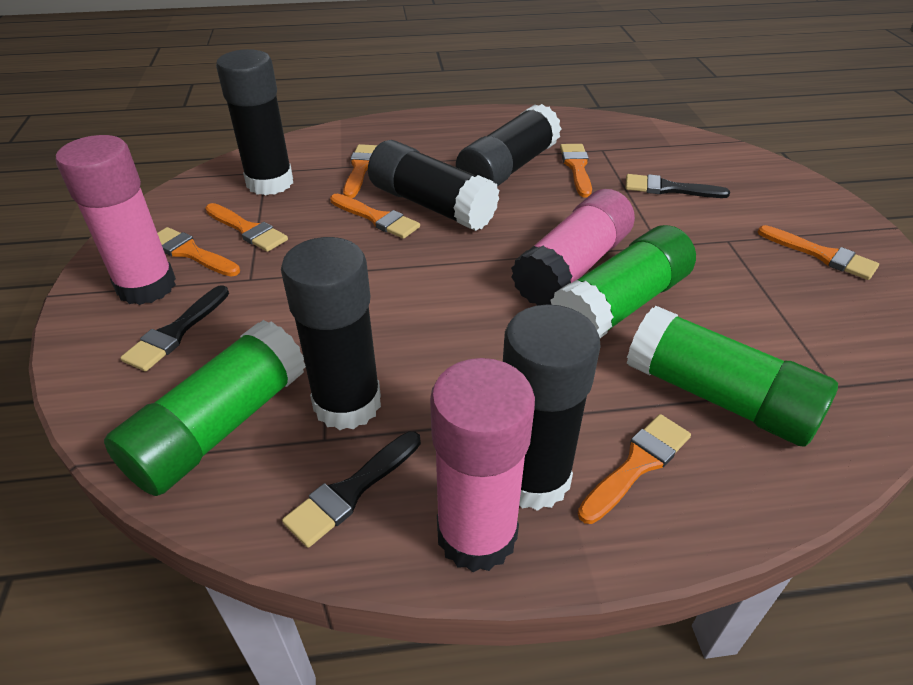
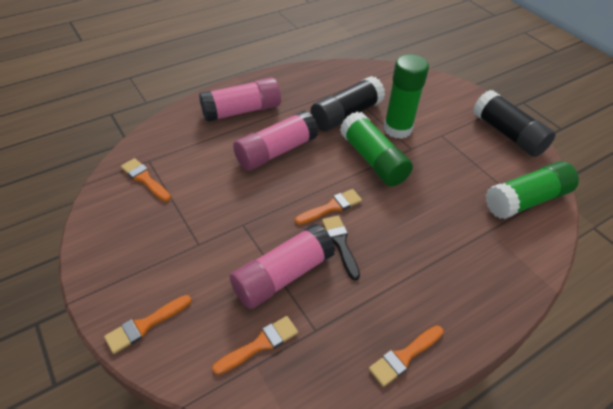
black brush: [120,285,229,372] [282,431,421,548] [625,174,730,198] = 3 -> [322,215,360,280] = 1
black glue stick: [216,49,293,196] [281,237,381,430] [368,140,499,231] [456,104,561,186] [503,304,600,511] = 5 -> [310,76,385,131] [473,90,556,157] = 2
orange brush: [157,227,240,277] [205,203,288,252] [330,194,420,239] [343,144,378,198] [560,144,592,197] [578,414,691,524] [758,225,879,280] = 7 -> [104,295,191,354] [121,158,171,202] [212,316,298,375] [295,189,362,225] [369,325,443,387] = 5

